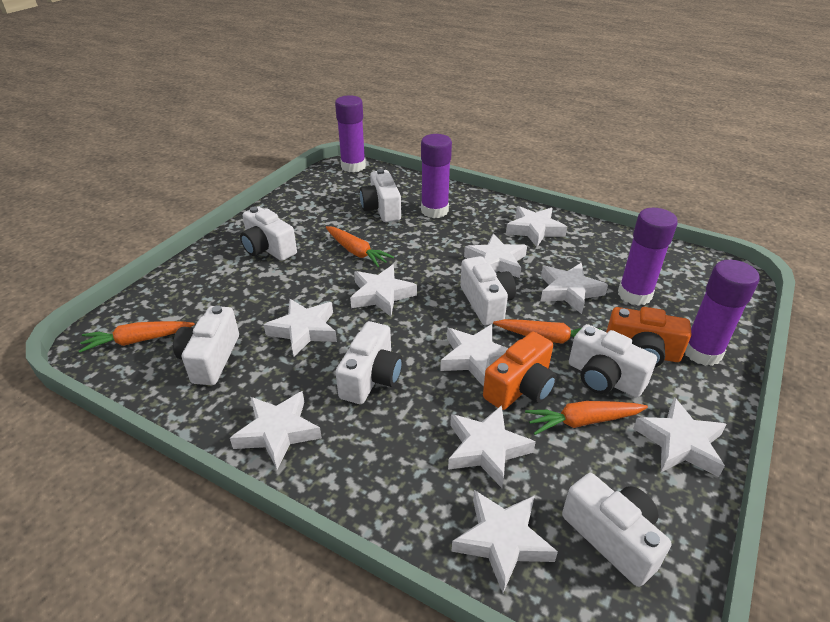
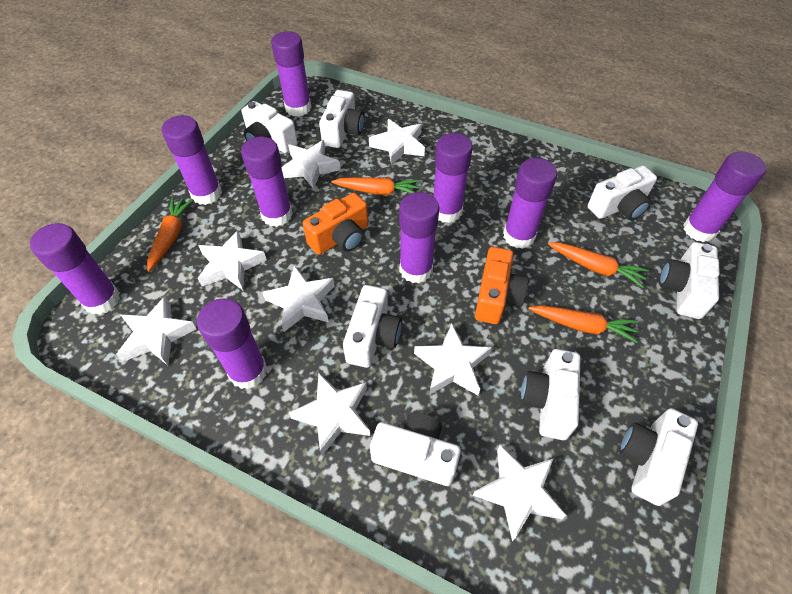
purple glue stick: [335,95,366,172] [421,134,452,218] [618,208,678,306] [685,260,760,366] = 4 -> [30,223,120,315] [162,115,222,205] [197,298,267,389] [241,136,293,227] [271,31,312,117] [399,192,439,283] [433,133,473,223] [503,158,557,249] [683,152,766,242] = 9
white camera: [173,305,239,385] [240,206,297,261] [335,321,402,404] [360,169,401,222] [460,256,516,325] [562,473,671,587] [569,324,657,398] = 7 -> [241,101,298,153] [319,90,364,148] [343,285,402,368] [370,412,461,486] [521,349,581,440] [588,165,657,220] [619,408,698,506] [659,242,720,319] = 8
white star: [230,391,322,470] [264,299,337,356] [350,265,417,317] [440,324,508,387] [448,405,536,488] [451,490,558,593] [464,234,527,278] [506,206,567,247] [540,263,608,314] [633,397,727,477] = 10 -> [116,296,196,366] [197,230,267,290] [262,265,335,332] [281,140,341,189] [289,373,370,456] [369,119,425,165] [414,324,492,395] [473,445,567,541] = 8

